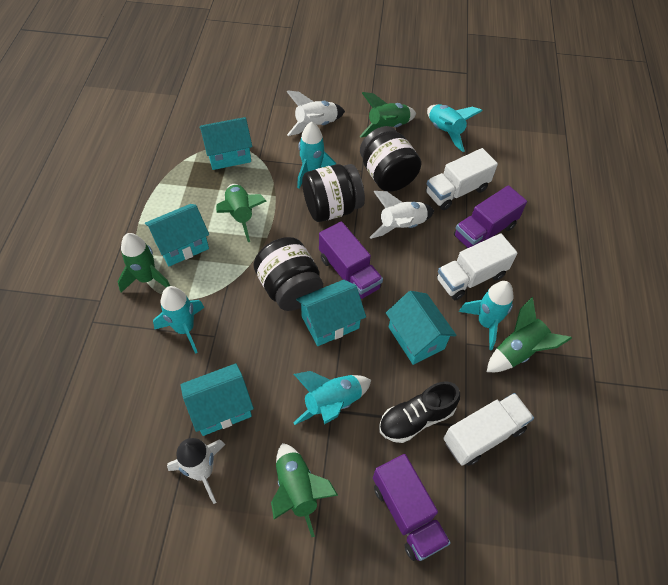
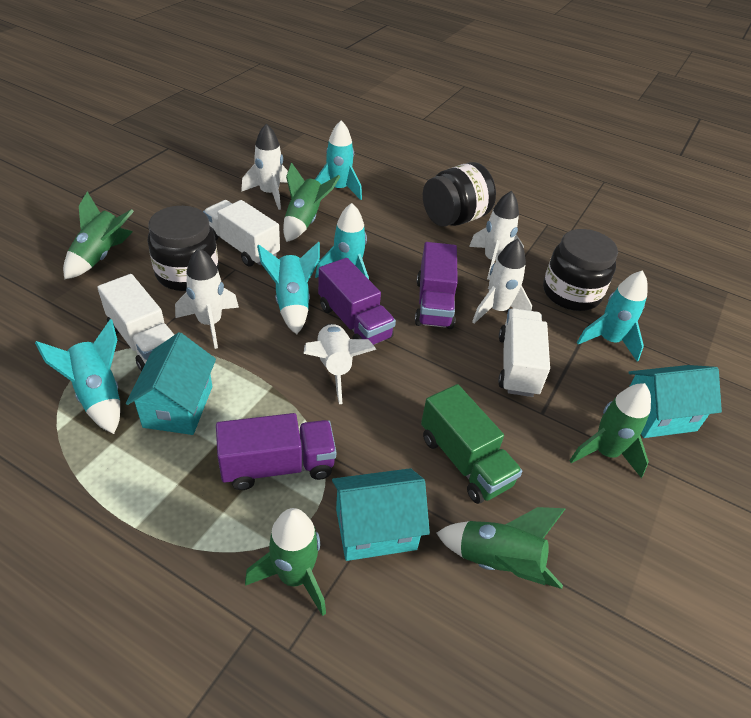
black shoe: [379,381,460,443] = 1 -> none = 0
green truck: none = 0 -> [421,384,522,504] = 1
turquoise house: [145,204,209,267] [180,363,254,436] [200,117,252,170] [296,280,366,346] [386,291,457,365] = 5 -> [126,332,216,435] [332,468,430,561] [628,365,722,438] = 3
white rocket: [167,438,226,504] [286,90,345,136] [370,191,434,239] = 3 -> [175,248,239,349] [241,123,288,210] [303,324,376,404] [469,191,524,280] [472,239,532,323] = 5

